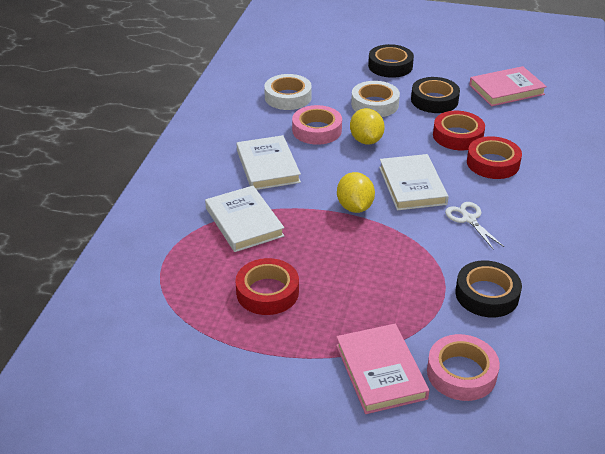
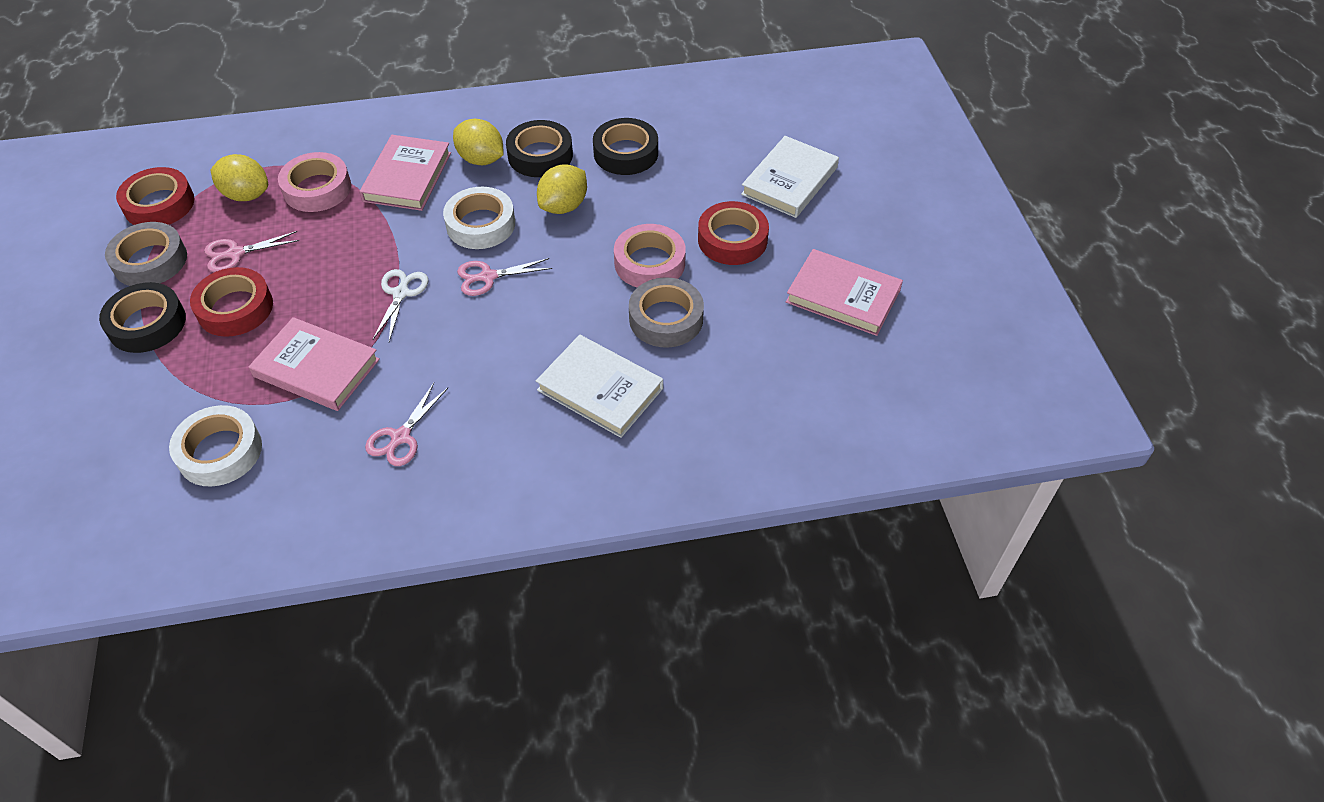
grey tape: none = 0 -> [105,222,187,286] [629,277,704,348] = 2
pink book: [336,324,430,414] [469,66,547,106] = 2 -> [249,317,380,411] [359,135,451,211] [786,249,903,336] = 3
pink scissors: none = 0 -> [204,231,299,272] [365,383,448,466] [457,258,552,296] = 3
white book: [205,186,284,252] [237,135,301,190] [379,154,449,211] = 3 -> [536,335,663,438] [741,136,839,218] = 2
yellow lemon: [337,172,375,213] [350,108,385,145] = 2 -> [211,154,268,201] [453,119,504,165] [537,164,587,214] = 3

